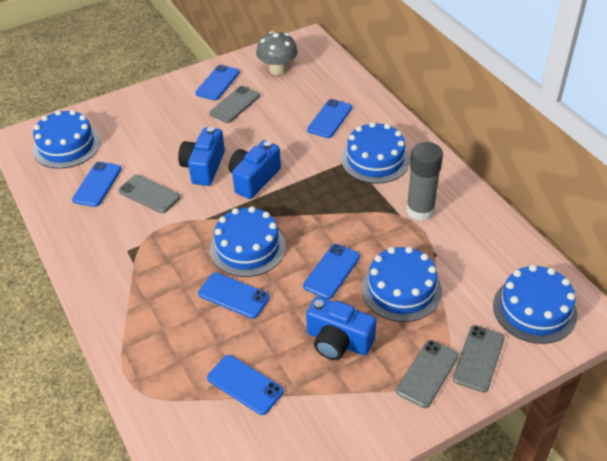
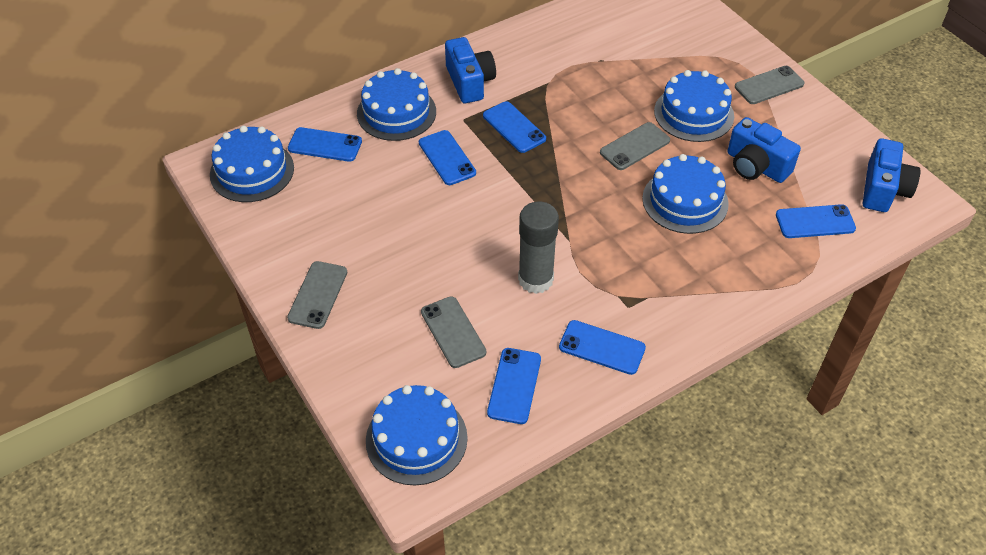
grey mushroom: [256,31,298,75] = 1 -> none = 0

